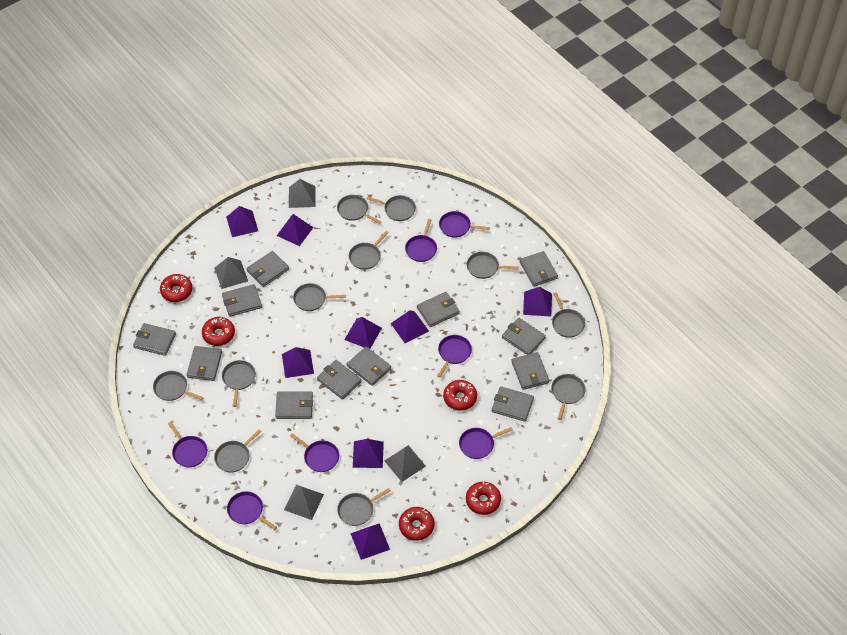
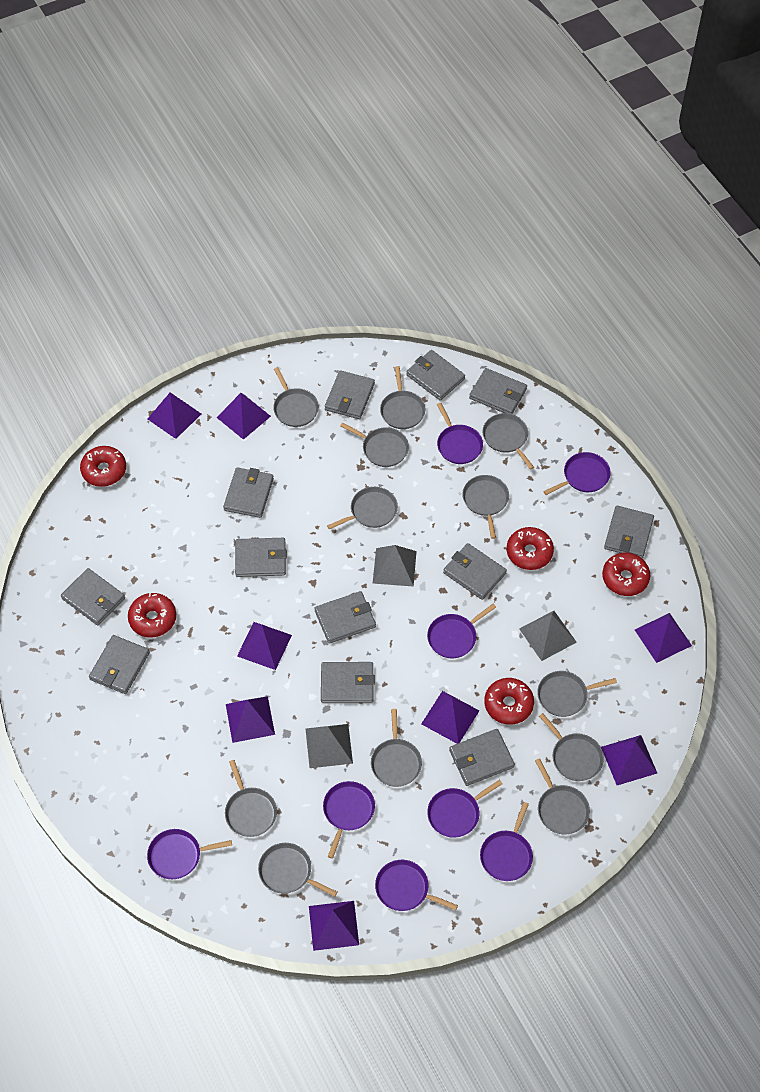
grey pan: [153,371,204,401] [214,429,261,472] [222,360,256,407] [293,283,346,311] [337,195,381,224] [337,488,391,526] [349,231,388,270] [367,195,416,221] [467,252,519,279] [551,374,585,420] [552,292,585,338] = 11 -> [225,760,277,837] [258,843,338,897] [273,367,319,427] [327,487,398,529] [340,422,409,467] [371,709,422,787] [380,366,425,429] [462,475,509,539] [482,413,534,470] [535,758,590,834] [537,671,617,717] [539,713,604,781] = 12
grey pyramid: [214,257,248,289] [284,485,324,520] [289,179,316,208] [385,445,426,482] = 4 -> [305,724,353,768] [373,545,417,587] [519,611,577,661] = 3
purple pan: [168,422,207,467] [227,491,277,530] [290,433,339,472] [405,219,437,262] [437,335,472,377] [439,211,490,238] [459,427,513,459] = 7 -> [147,829,232,879] [323,781,375,859] [375,860,458,911] [427,604,496,658] [427,780,502,838] [437,403,483,464] [480,802,533,881] [543,452,611,495] = 8

